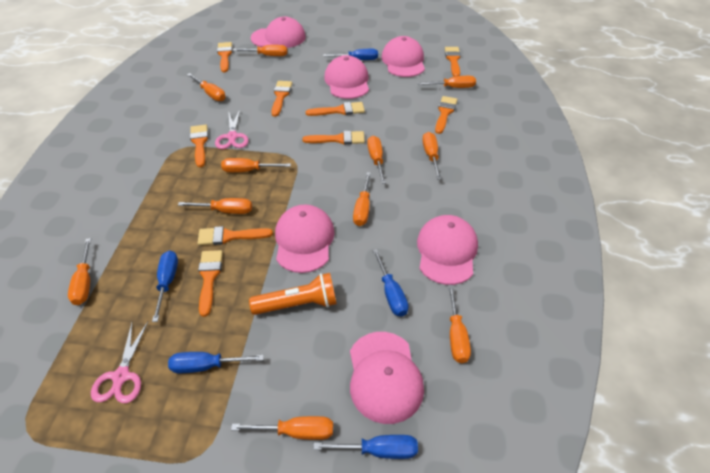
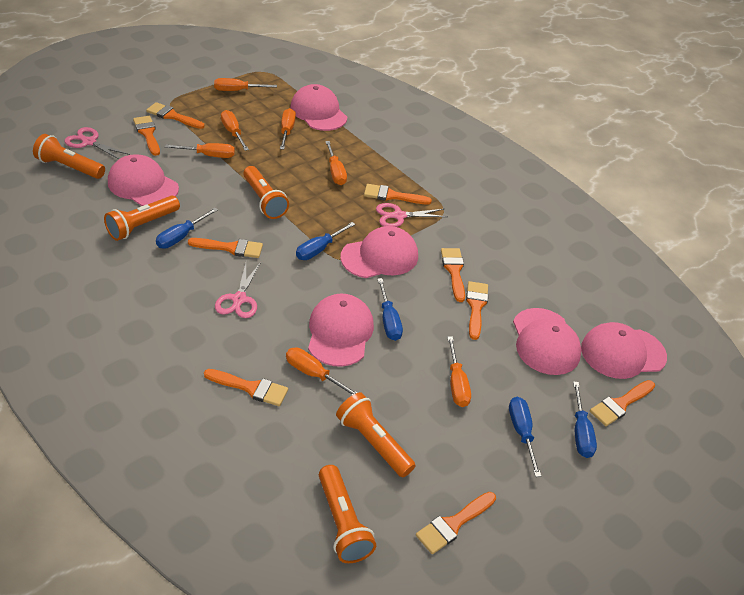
orange flashlight: [249,273,337,315] = 1 -> [33,134,105,179] [104,196,180,241] [243,166,289,219] [319,465,376,563] [336,392,416,478] = 5
orange screwdriver: [68,238,91,305] [178,198,252,214] [187,73,226,101] [221,158,291,172] [231,416,333,440] [233,45,287,56] [353,172,371,226] [367,136,386,184] [417,76,476,88] [422,132,442,179] [448,285,471,363] = 11 -> [165,143,235,158] [214,78,277,91] [221,110,249,151] [280,108,296,150] [286,347,357,395] [325,141,347,185] [447,336,471,407] = 7
pink scissors: [91,322,148,403] [215,110,249,149] = 2 -> [64,127,130,159] [215,262,261,318] [376,203,448,227] = 3

